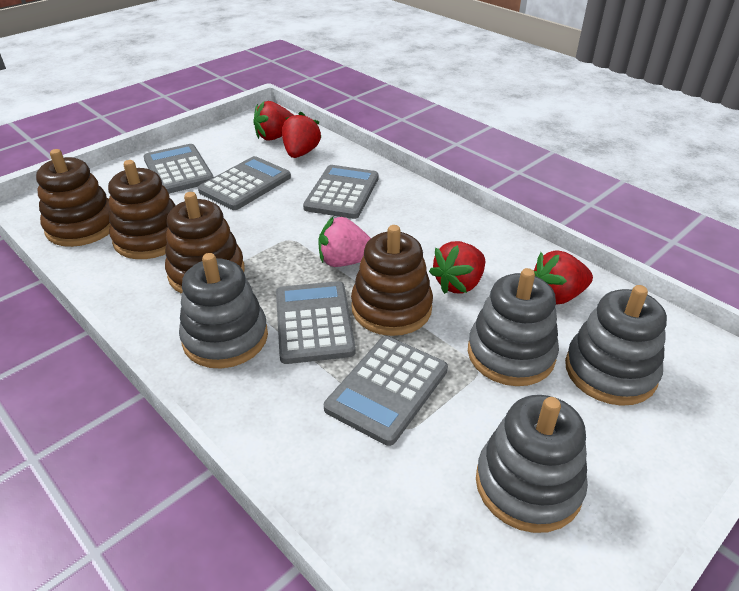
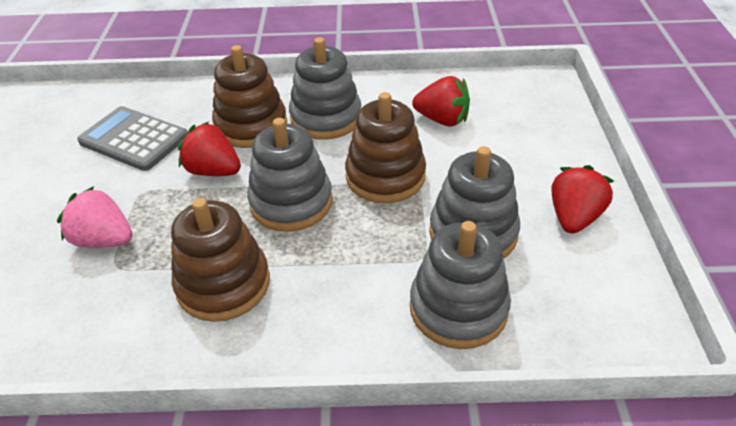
brown stacking toy: [36,149,110,247] [108,160,176,259] [165,192,245,294] [351,225,433,336] = 4 -> [171,198,270,322] [212,45,287,148] [345,92,426,203] = 3
grey calculator: [144,144,214,194] [198,156,291,210] [276,281,356,364] [303,165,379,219] [324,336,448,446] = 5 -> [77,106,187,171] = 1
red strawberry: [253,101,294,141] [282,111,322,158] [429,241,485,294] [534,250,593,305] = 4 -> [178,122,241,176] [412,76,470,126] [551,165,614,234] = 3

